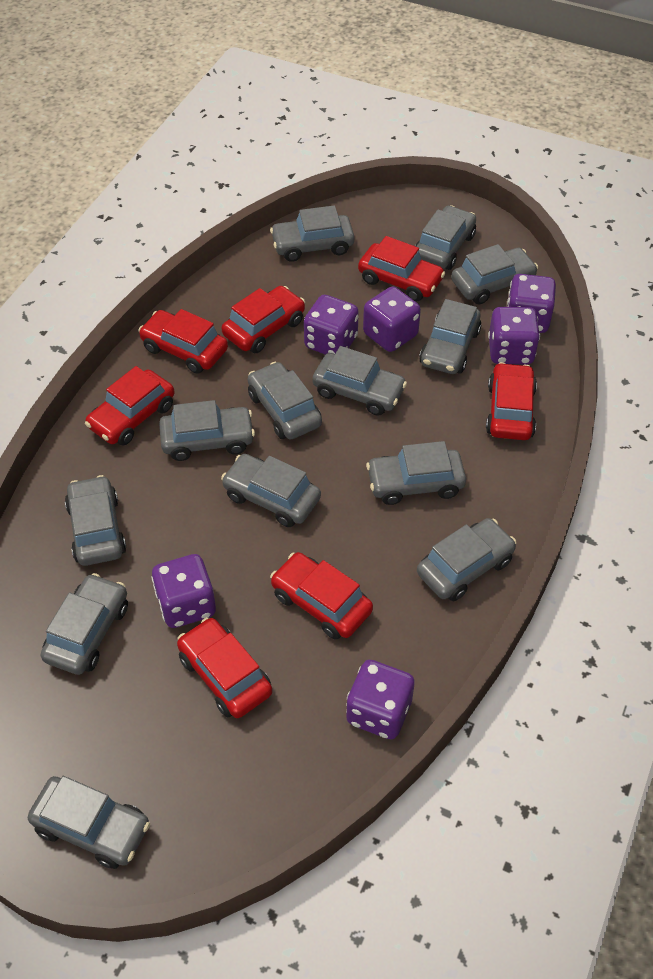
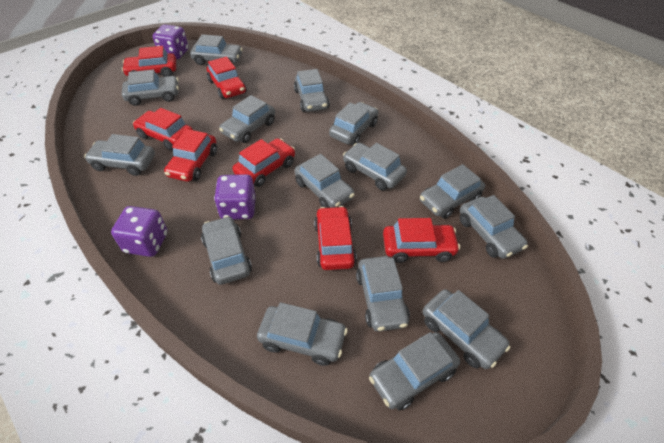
grey car: [28,776,150,869] [41,573,128,675] [65,475,126,566] [159,400,255,461] [221,454,321,527] [248,362,322,439] [270,206,355,262] [312,346,407,416] [366,441,466,505] [415,205,476,270] [417,518,517,602] [419,299,481,374] [451,244,538,304] = 13 -> [84,134,155,176] [122,69,179,106] [190,34,243,65] [201,216,252,285] [219,95,275,143] [257,302,348,366] [294,69,330,112] [295,154,355,208] [329,102,378,145] [343,143,407,190] [356,256,410,332] [369,332,460,410] [420,164,485,219] [423,289,510,369] [459,195,528,259] = 15
purple dice: [151,554,216,628] [304,295,359,355] [346,660,415,739] [363,286,421,352] [488,307,540,365] [507,274,556,333] = 6 -> [111,206,167,257] [153,24,188,59] [214,174,256,220] = 3

